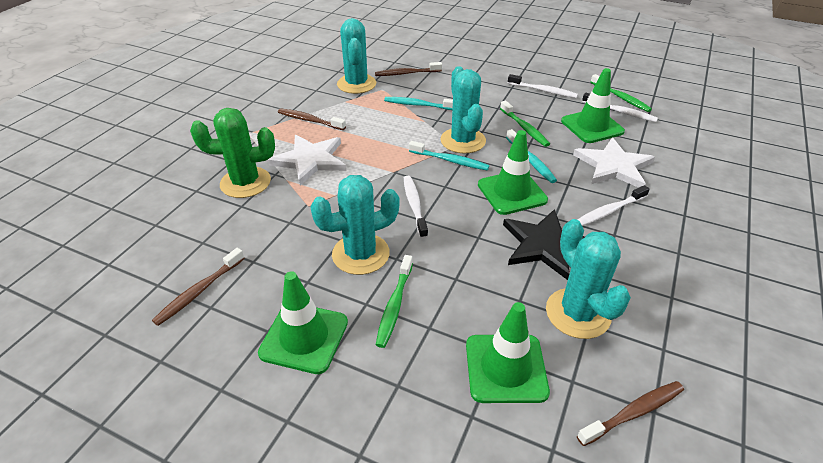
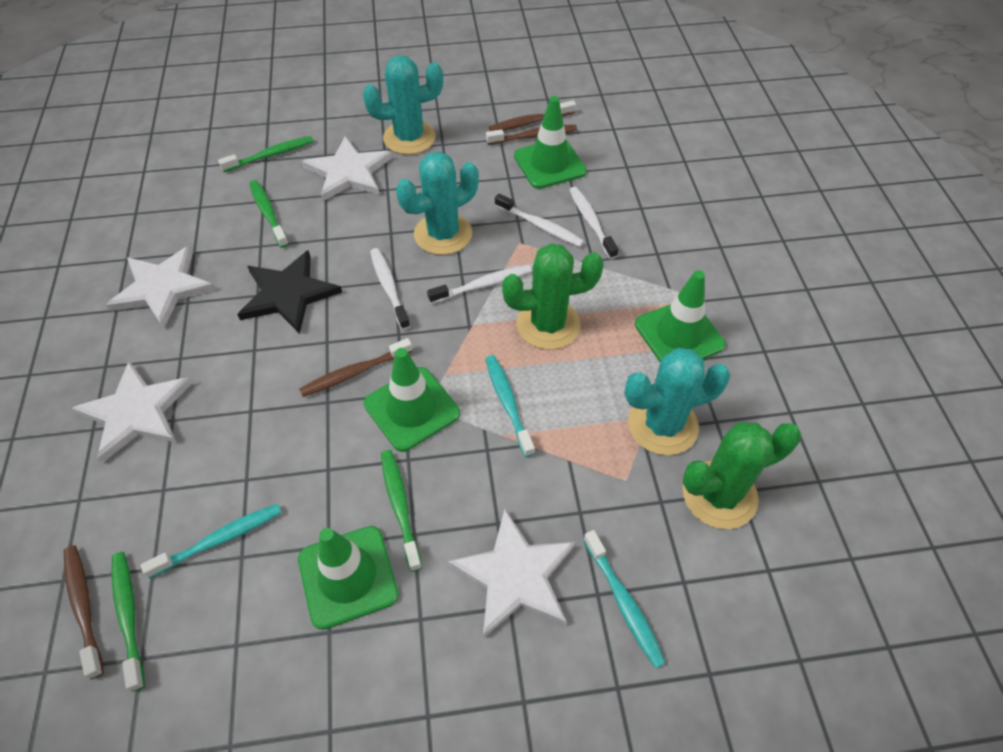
green cactus: [190,108,275,198] = 1 -> [502,243,604,350] [683,422,801,529] = 2
green toothbrush: [376,255,413,348] [500,101,550,147] [590,74,652,112] = 3 -> [112,552,145,692] [218,136,314,172] [249,180,289,248] [381,450,422,572] = 4
turquoise cactus: [311,175,400,275] [337,18,376,94] [440,66,486,154] [546,219,631,339] = 4 -> [363,55,443,155] [396,151,479,255] [624,348,730,455] = 3
white star: [268,135,346,186] [573,137,655,188] = 2 -> [72,361,193,464] [106,246,215,328] [302,136,392,202] [448,509,576,638] = 4

